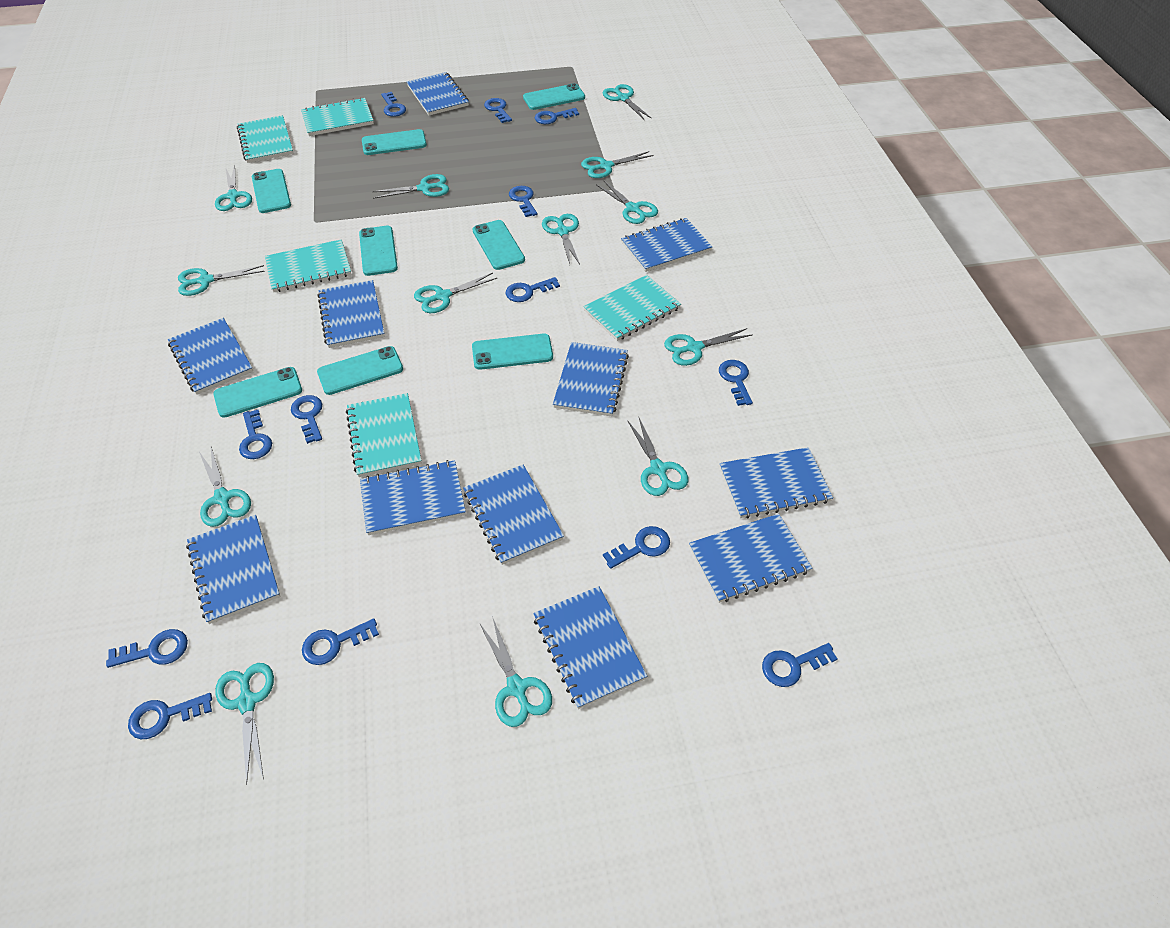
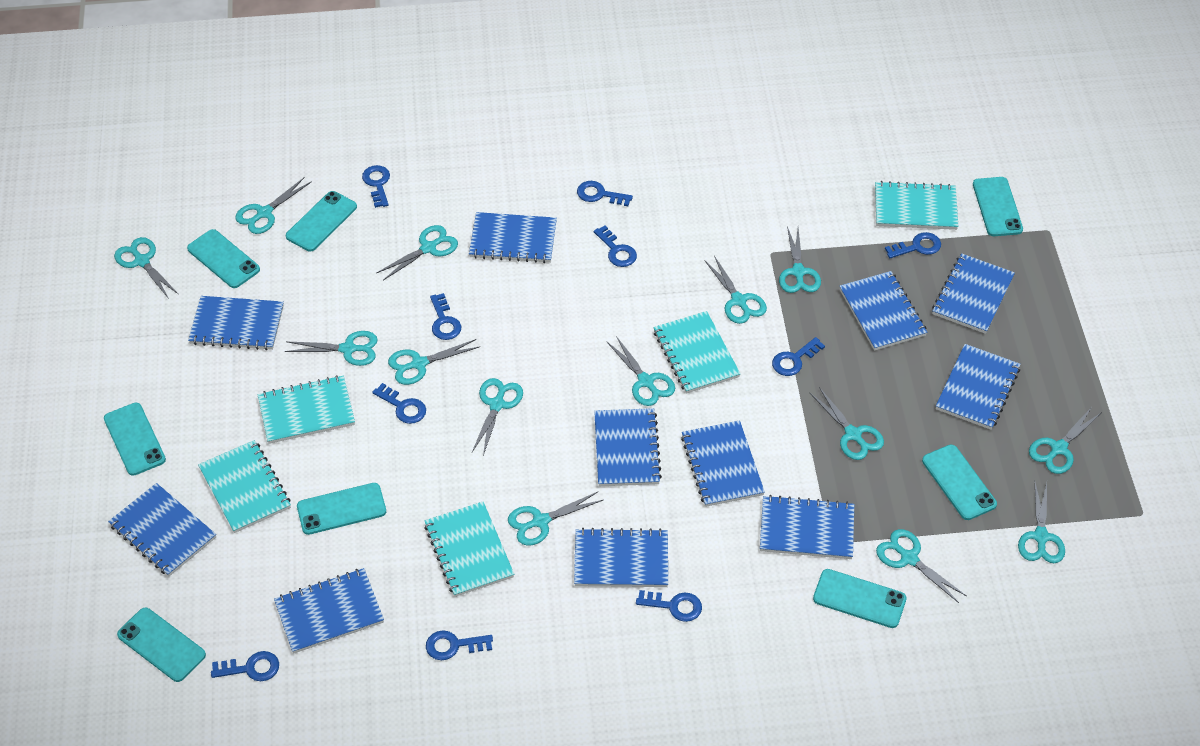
blue key: [106,629,188,668] [128,693,212,739] [239,410,272,459] [291,395,322,444] [302,618,379,665] [381,92,406,117] [484,98,512,123] [505,277,560,302] [509,186,537,217] [535,108,579,124] [603,526,670,569] [719,360,753,406] [762,643,838,687] = 13 -> [211,651,279,681] [362,165,390,208] [372,383,426,424] [426,630,493,660] [430,293,461,340] [577,181,633,206] [594,226,637,267] [636,590,702,622] [772,337,825,376] [885,232,941,258] = 10
turquoise scissors: [178,265,265,296] [199,447,251,527] [215,165,252,211] [215,663,274,784] [372,174,449,199] [414,273,497,313] [480,616,552,727] [542,214,580,265] [581,151,653,178] [597,180,658,224] [603,84,652,119] [627,418,688,496] [664,328,753,366] = 13 -> [114,237,178,299] [235,177,312,234] [285,331,378,366] [377,225,458,280] [388,339,479,385] [472,378,523,455] [508,491,603,545] [606,336,675,406] [704,256,767,324] [779,226,821,293] [810,387,884,460] [876,529,966,603] [1018,483,1065,563] [1029,407,1102,474] = 14

